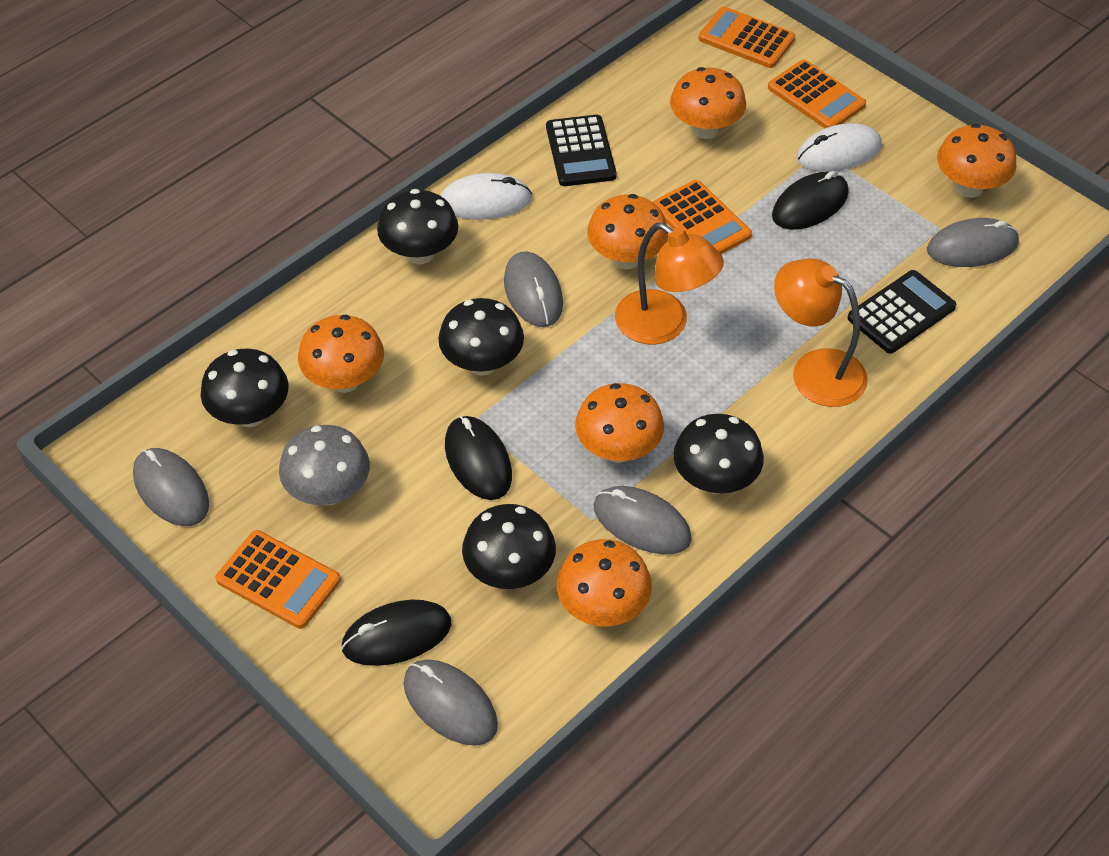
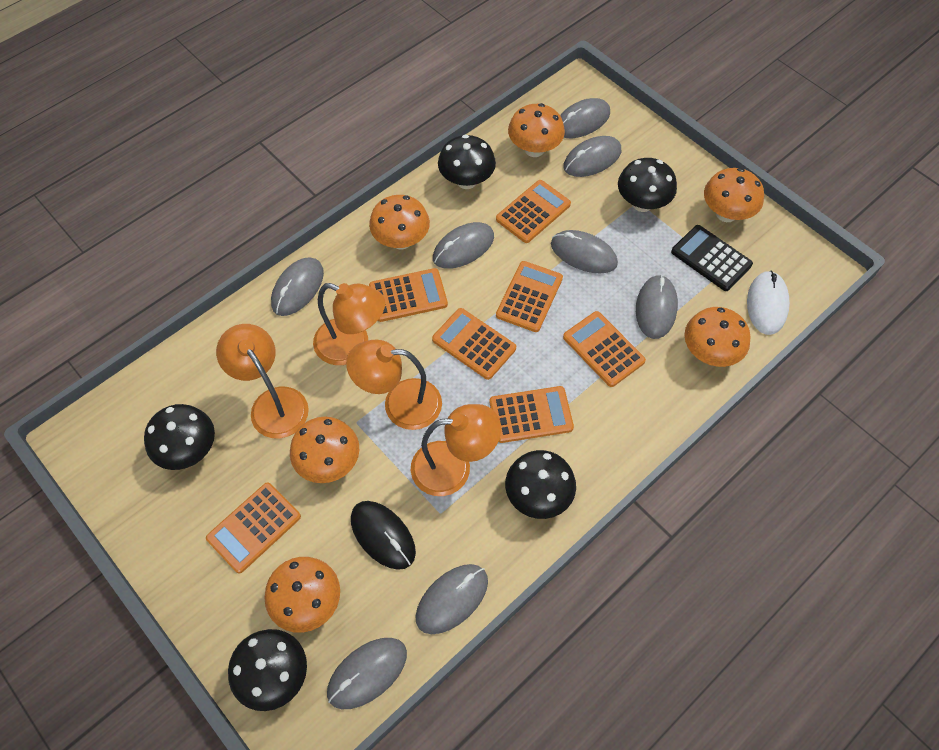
black calculator: [546,115,617,186] [848,270,956,354] = 2 -> [671,225,753,291] = 1
black mouse: [341,600,452,666] [445,416,512,500] [772,171,849,230] = 3 -> [351,501,416,570] = 1
grey mouse: [133,448,209,526] [404,659,498,746] [504,252,563,327] [593,486,692,554] [927,218,1019,267] = 5 -> [271,258,324,316] [327,638,407,709] [415,564,488,634] [433,222,494,269] [551,230,618,273] [560,98,610,138] [563,136,621,177] [636,275,678,339] = 8
grey mushroom: [279,425,370,505] = 1 -> none = 0
orange calculator: [215,530,341,629] [653,180,752,254] [698,7,795,68] [768,60,866,128] = 4 -> [206,482,301,574] [369,268,448,322] [432,308,516,380] [490,386,574,443] [496,180,571,243] [496,261,563,332] [563,311,646,387] = 7
orange lamp: [615,223,724,345] [774,258,868,407] = 2 -> [216,324,309,438] [313,283,385,365] [346,340,442,430] [411,404,501,496] = 4
white mouse: [441,173,532,220] [797,123,882,172] = 2 -> [747,271,790,335] = 1

